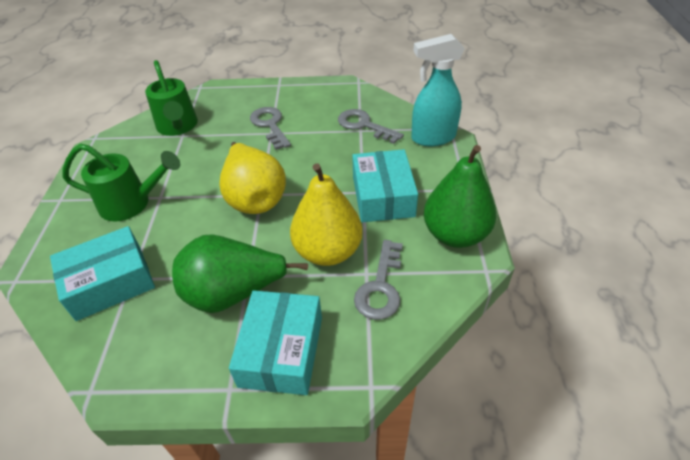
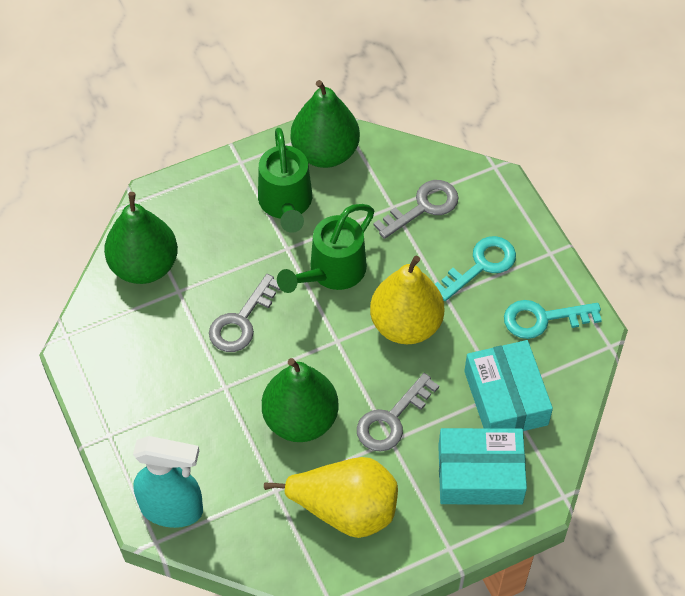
green pear: [172,235,308,313] [424,145,496,248] = 2 -> [104,192,178,284] [262,358,339,442] [291,80,360,168] = 3
turquoise box: [50,226,155,321] [229,290,322,395] [352,149,418,222] = 3 -> [438,428,527,505] [464,340,553,431] = 2
turquoise key: none = 0 -> [435,236,516,301] [504,300,602,339] = 2

